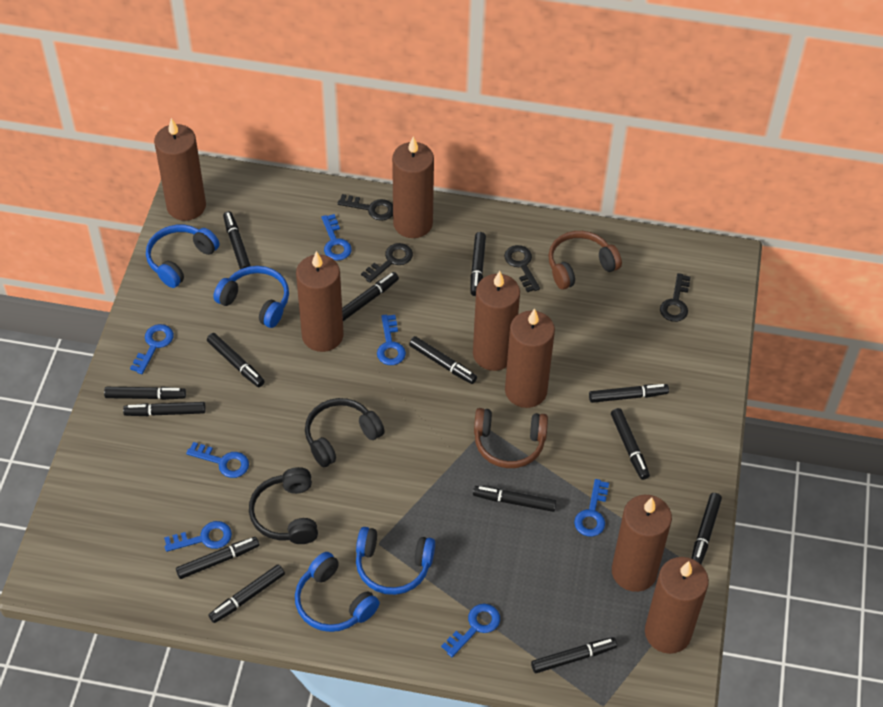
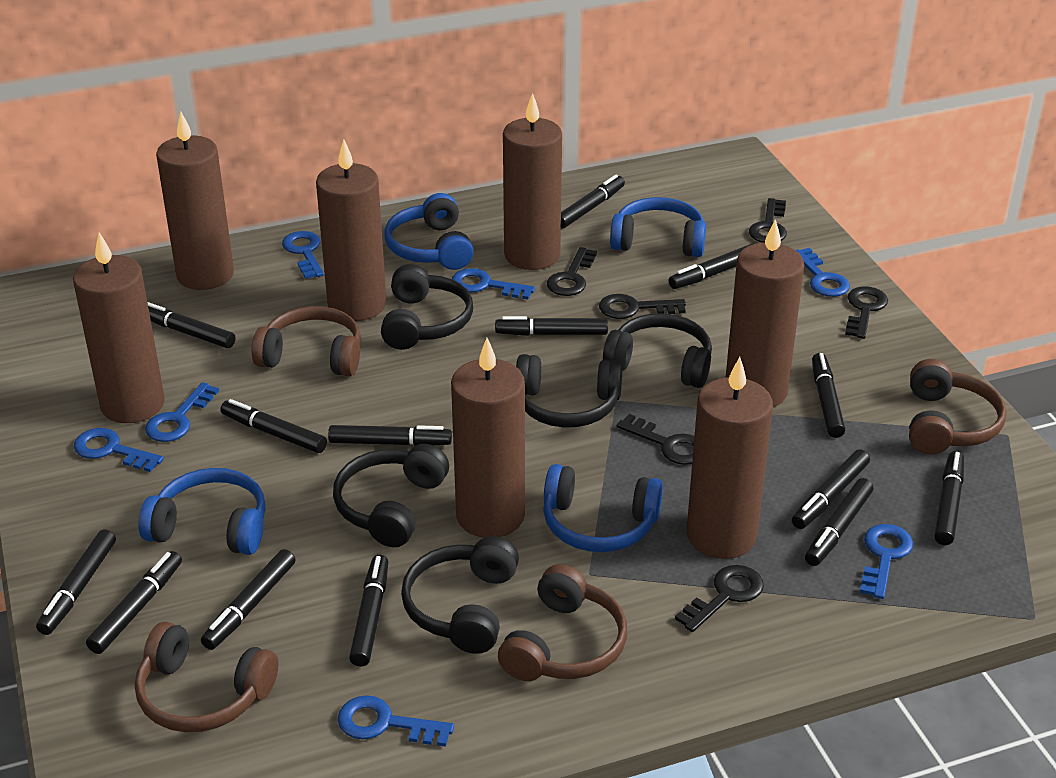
black headphones: [249,467,318,544] [305,398,385,467] = 2 -> [333,444,449,547] [381,264,473,350] [401,536,519,654] [516,354,623,428] [603,313,712,388] = 5
black key: [337,194,393,221] [361,243,413,283] [504,245,540,292] [660,273,691,322] = 4 -> [547,247,597,296] [599,294,686,319] [617,414,694,465] [675,565,764,632] [749,198,787,243] [845,286,888,339] = 6
brown headphones: [474,408,548,468] [548,231,622,290] = 2 -> [135,622,279,732] [252,306,361,376] [498,564,627,681] [909,359,1006,454] = 4

